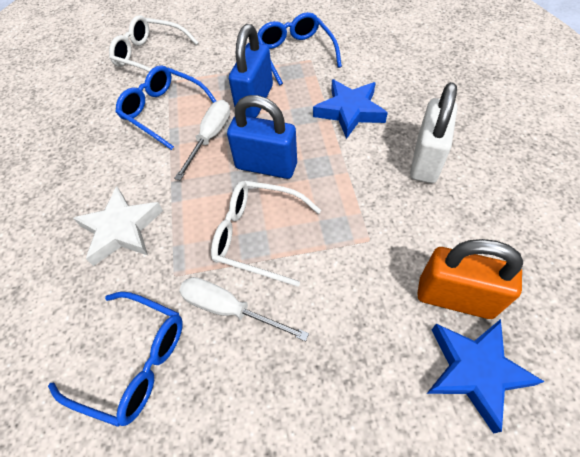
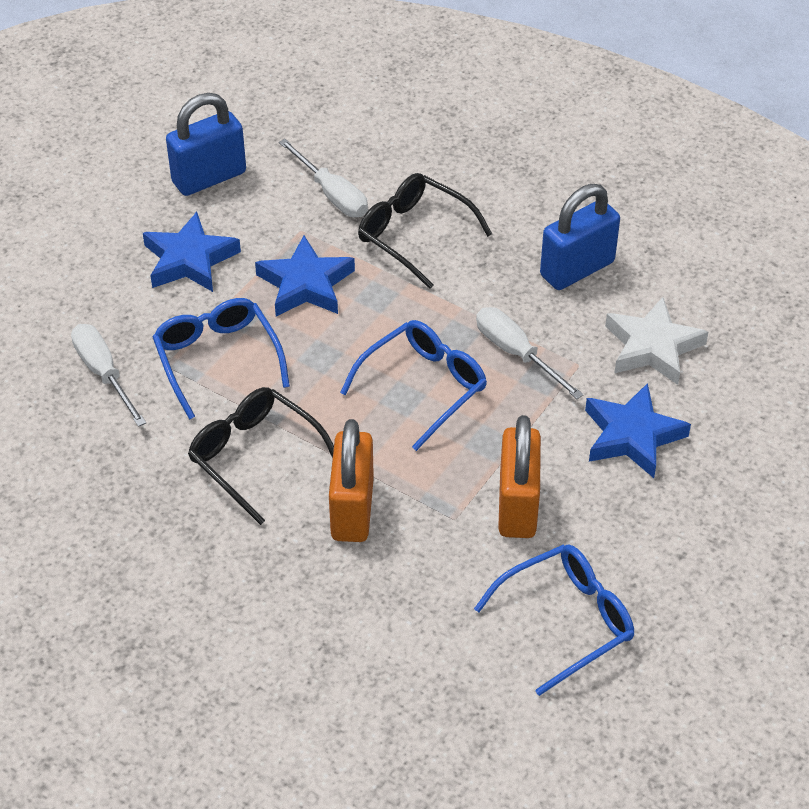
black glasses: none = 0 -> [188,387,334,525] [358,173,492,289] = 2
blue star: [313,79,388,139] [426,319,545,434] = 2 -> [143,212,241,292] [255,236,355,316] [585,383,691,478] = 3
orange padlock: [417,239,523,319] = 1 -> [329,419,374,542] [498,415,541,538] = 2
white glasses: [109,15,199,72] [211,181,321,287] = 2 -> none = 0
white padlock: [410,82,458,183] = 1 -> none = 0
white screwdriver: [174,100,230,181] [179,277,309,341] = 2 -> [71,324,146,427] [279,139,368,217] [476,307,584,399] = 3

